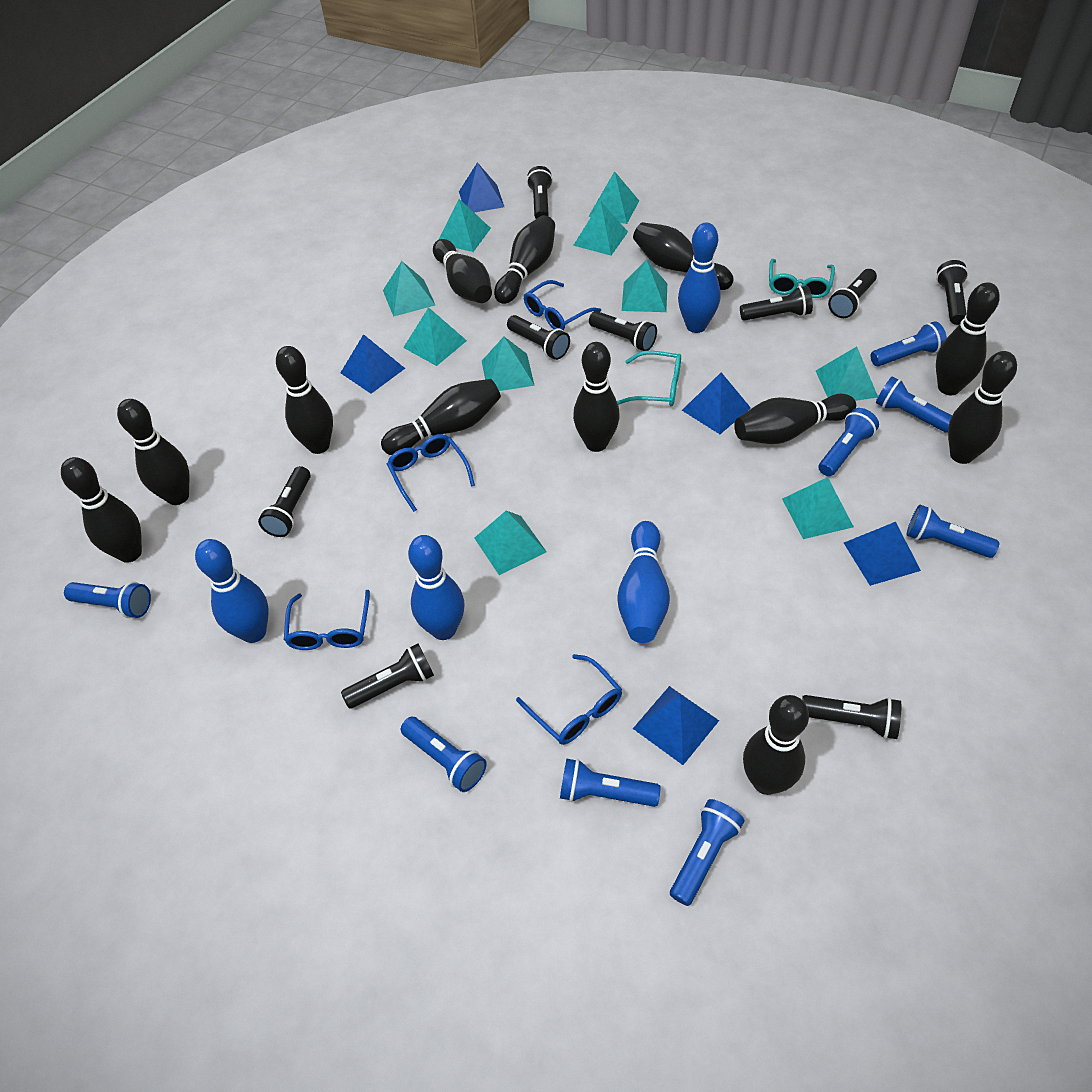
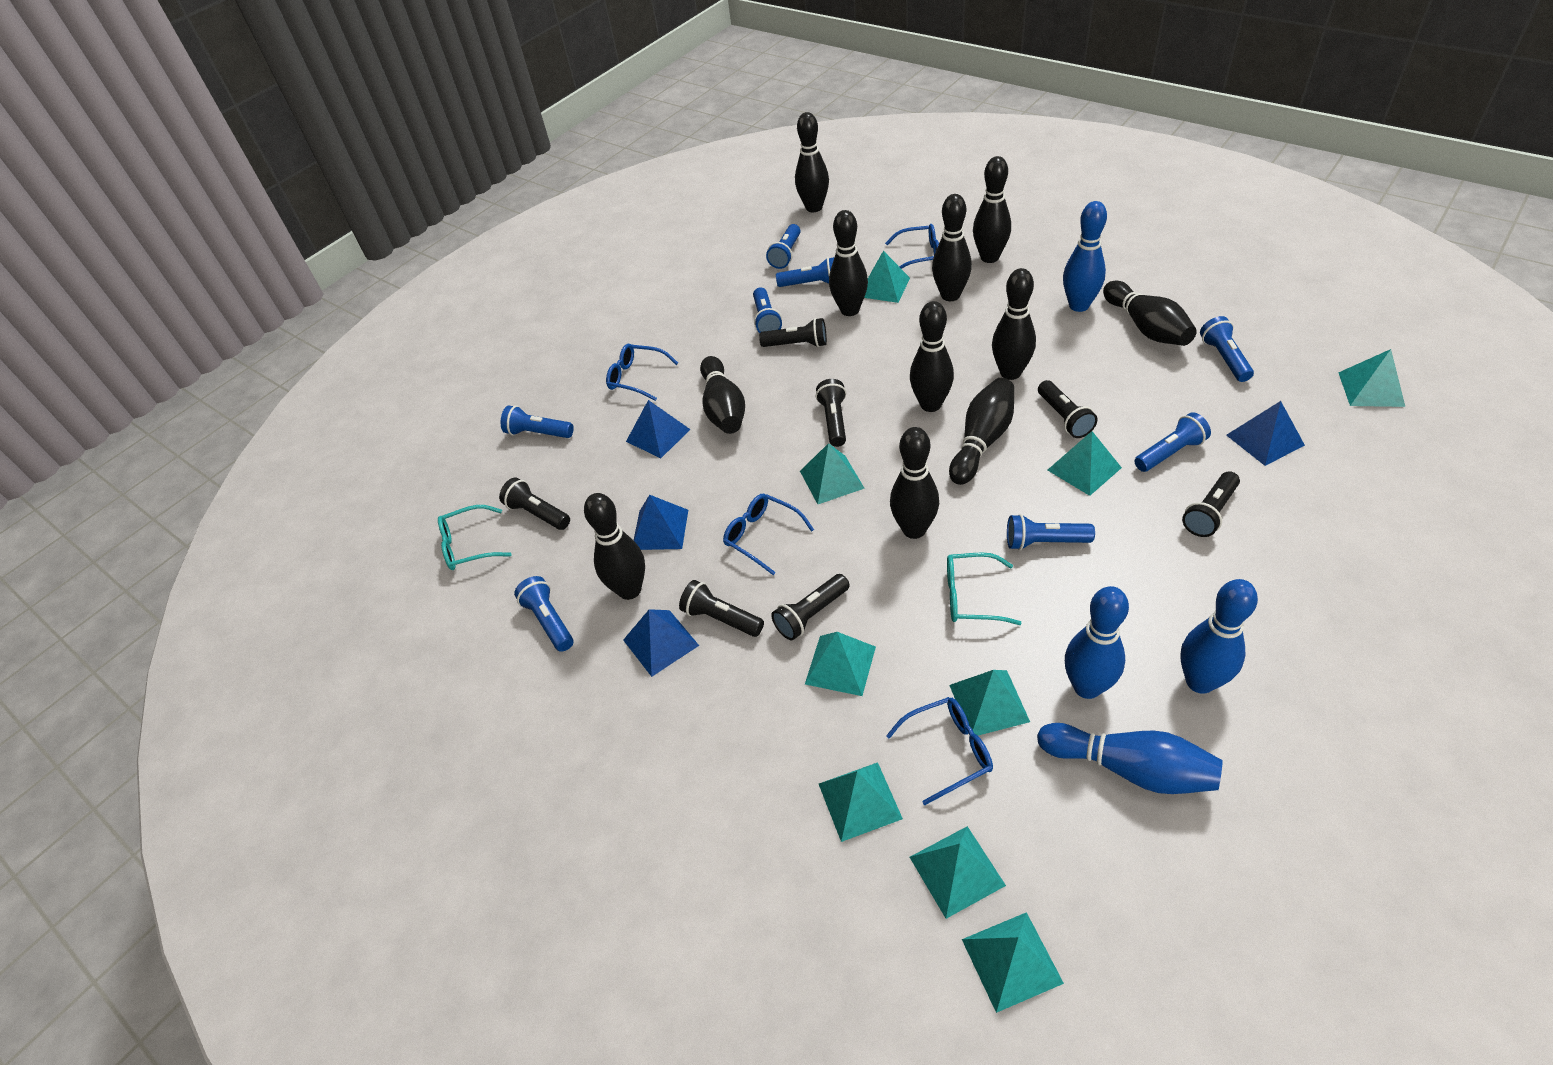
black bowling pin: [61,457,142,563] [117,399,190,505] [276,346,333,454] [381,379,501,455] [433,239,492,303] [494,215,555,304] [573,342,620,452] [633,222,734,290] [734,394,856,444] [743,695,809,795] [936,282,1000,395] [948,351,1017,464] = 12 -> [584,493,645,600] [700,356,745,434] [795,112,829,212] [829,210,868,316] [890,427,939,539] [910,301,954,412] [932,194,972,301] [949,378,1014,485] [973,156,1011,263] [992,268,1036,380] [1103,281,1197,346] = 11
black flashlight: [258,466,311,537] [341,643,434,708] [507,315,570,360] [527,166,553,219] [589,311,657,351] [740,286,813,321] [802,695,901,739] [828,269,877,318] [936,260,968,325] = 9 -> [499,478,570,530] [679,580,764,637] [759,318,827,347] [771,574,850,640] [816,379,846,447] [1038,380,1097,438] [1182,471,1240,537] = 7
blue pyramid: [341,334,405,394] [459,162,504,212] [633,686,719,765] [682,372,751,434] [844,522,921,586] = 5 -> [623,609,699,677] [626,400,691,458] [633,495,688,550] [1226,401,1305,466] = 4
turquoise pyramid: [383,261,435,317] [403,307,467,366] [438,199,491,252] [475,511,547,575] [482,337,535,391] [573,202,628,256] [588,171,639,224] [622,259,667,312] [782,477,854,539] [816,346,878,401] = 10 -> [800,443,865,504] [805,632,876,696] [819,762,903,842] [864,251,910,303] [910,826,1006,919] [950,670,1030,736] [962,912,1064,1013] [1048,431,1122,496] [1338,349,1405,407] = 9

